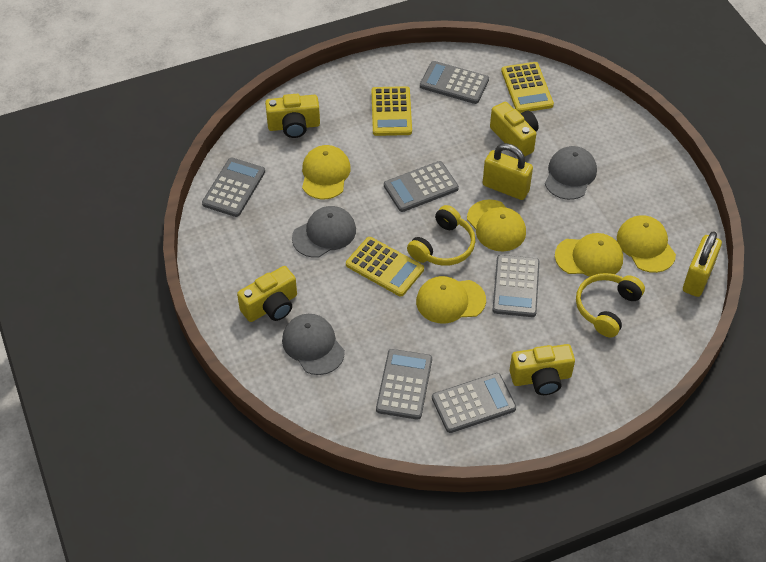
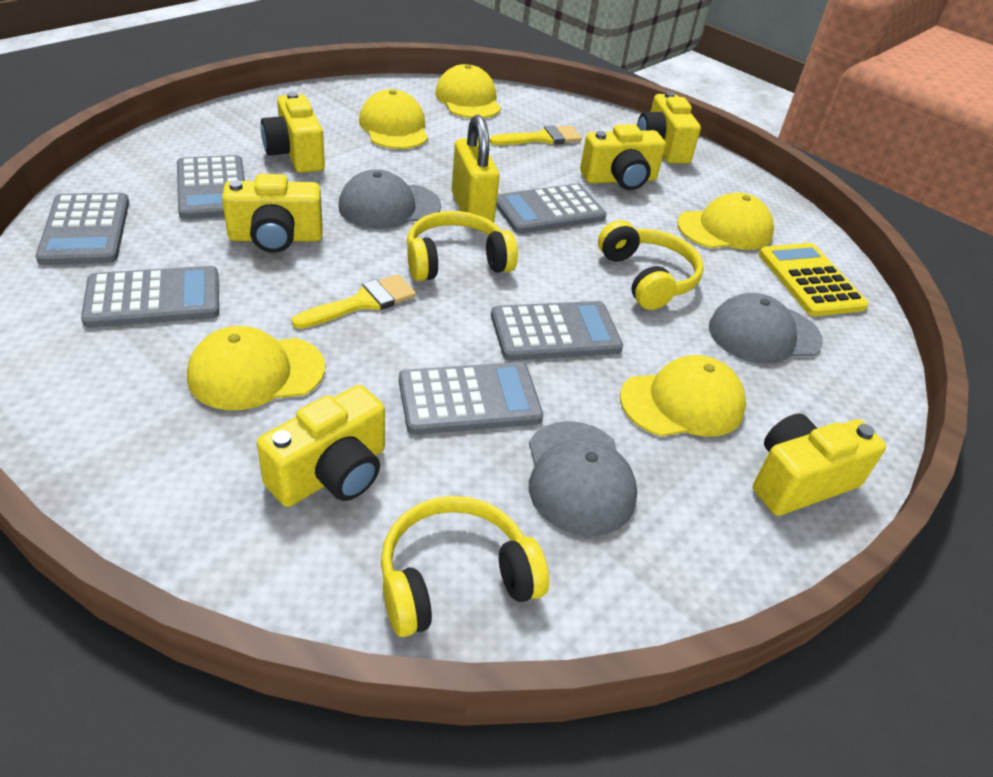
yellow brush: none = 0 -> [291,274,416,329] [489,125,582,145] = 2
yellow calculator: [346,237,424,296] [371,86,412,136] [501,62,554,113] = 3 -> [759,243,869,316] = 1
yellow camera: [237,266,297,322] [265,94,320,138] [490,102,538,157] [510,344,575,395] = 4 -> [222,174,322,253] [257,385,385,507] [261,92,325,173] [580,124,666,190] [637,91,701,164] [753,414,886,516] = 6
yellow headphones: [407,205,475,266] [576,273,645,338] = 2 -> [381,496,549,637] [407,211,518,281] [598,220,704,310] = 3
yellow padlock: [483,143,533,200] [683,231,722,297] = 2 -> [452,115,500,223] = 1

